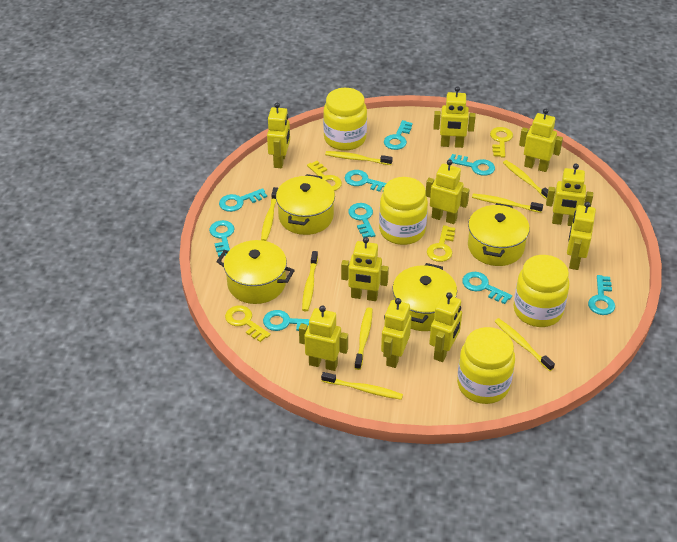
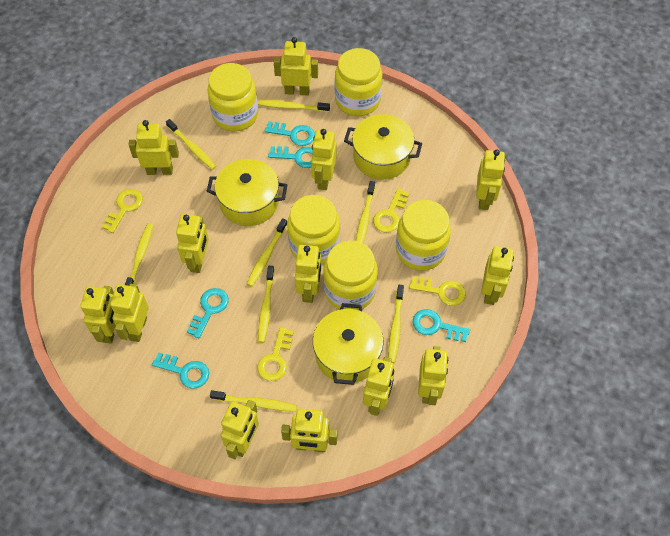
turquoise key: [209,220,234,257] [219,188,267,212] [263,310,310,331] [345,170,386,192] [348,203,376,238] [384,120,413,150] [449,154,495,176] [462,272,512,304] [588,275,615,315] = 9 -> [152,353,209,389] [187,288,229,339] [265,121,315,146] [268,146,313,168] [413,309,470,342] = 5
yellow jar: [323,88,367,151] [379,177,428,245] [457,327,515,404] [514,255,569,327] = 4 -> [207,63,258,131] [287,195,340,265] [323,241,378,310] [335,48,382,116] [396,200,451,271] = 5
yellow pot: [217,240,295,304] [276,174,335,235] [393,263,457,331] [468,203,530,266] = 4 -> [207,159,287,226] [313,303,384,385] [344,114,422,180] = 3
yellow robot: [267,103,290,168] [299,306,348,371] [341,237,389,301] [381,298,411,368] [426,160,470,224] [429,292,462,362] [433,86,476,148] [519,109,563,172] [546,163,593,226] [567,202,596,270] = 10 -> [80,286,116,344] [110,284,149,342] [128,120,179,175] [176,214,209,273] [220,400,259,459] [274,37,318,95] [281,409,337,452] [295,245,321,303] [311,129,336,190] [363,357,395,416] [418,346,448,405] [476,149,505,210] [481,246,514,305] = 13

